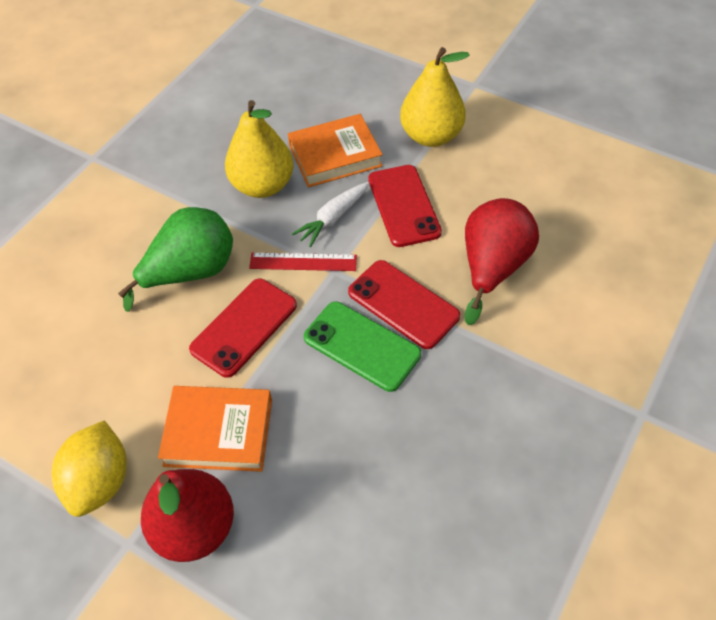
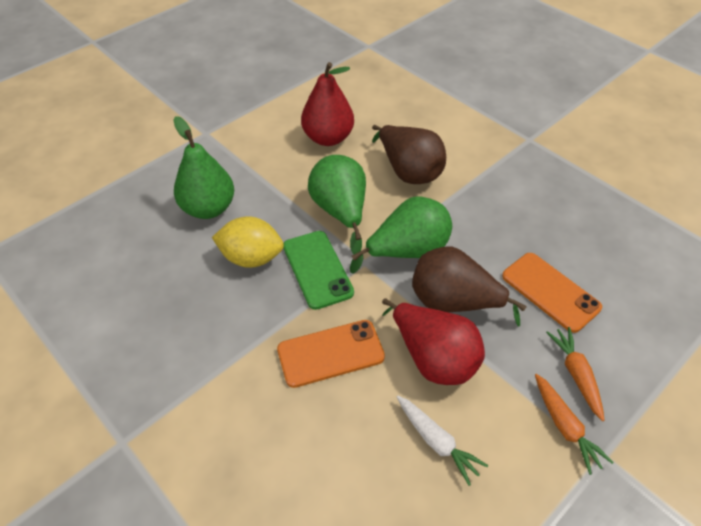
brown pear: none = 0 -> [372,125,446,184] [412,246,526,327] = 2
green pear: [118,207,233,312] = 1 -> [173,116,234,219] [308,155,366,255] [350,197,452,273] = 3
orange book: [158,386,272,472] [288,114,383,187] = 2 -> none = 0
orange carrot: none = 0 -> [535,374,614,475] [546,327,604,421] = 2
orange phone: none = 0 -> [277,320,385,388] [502,253,602,333] = 2
red phone: [189,278,297,378] [348,260,460,349] [368,165,442,247] = 3 -> none = 0
red ruler: [249,253,357,271] = 1 -> none = 0
yellow pear: [225,100,294,198] [400,47,470,147] = 2 -> none = 0

